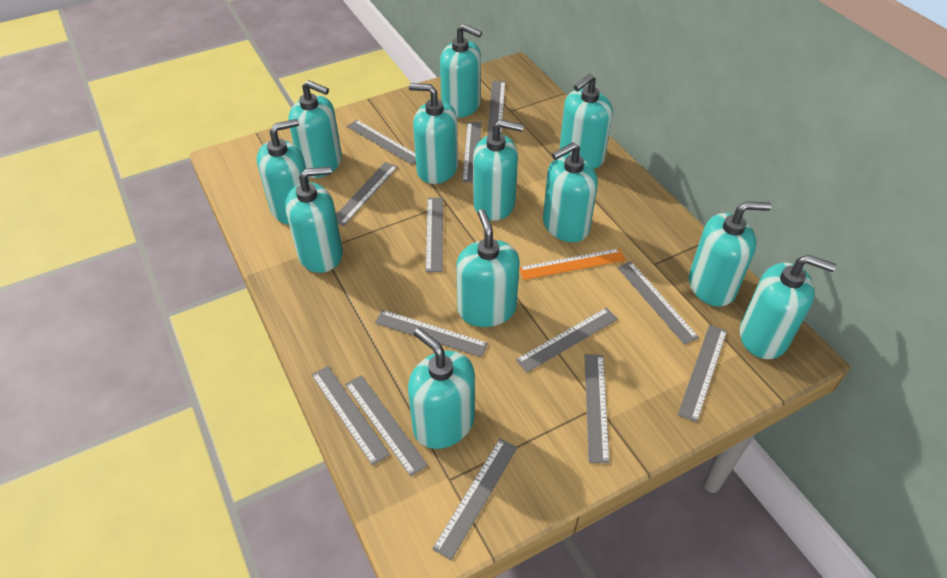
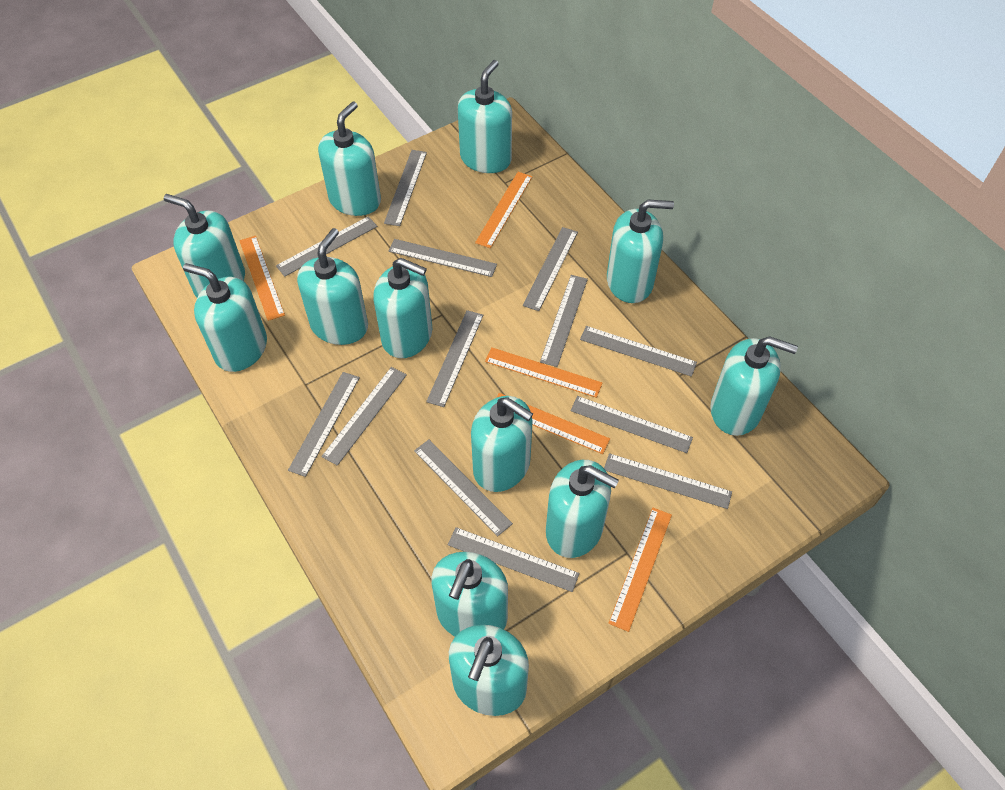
orange ruler: [519,248,626,280] = 1 -> [239,236,285,321] [475,172,533,248] [485,347,602,398] [496,393,610,454] [608,508,672,632] = 5

